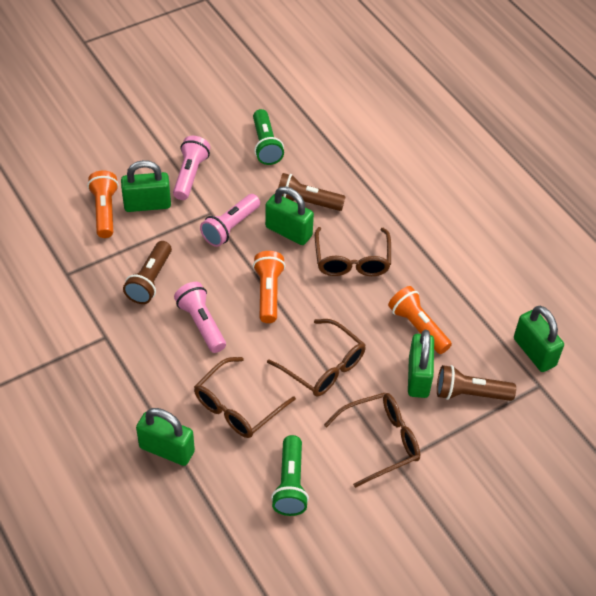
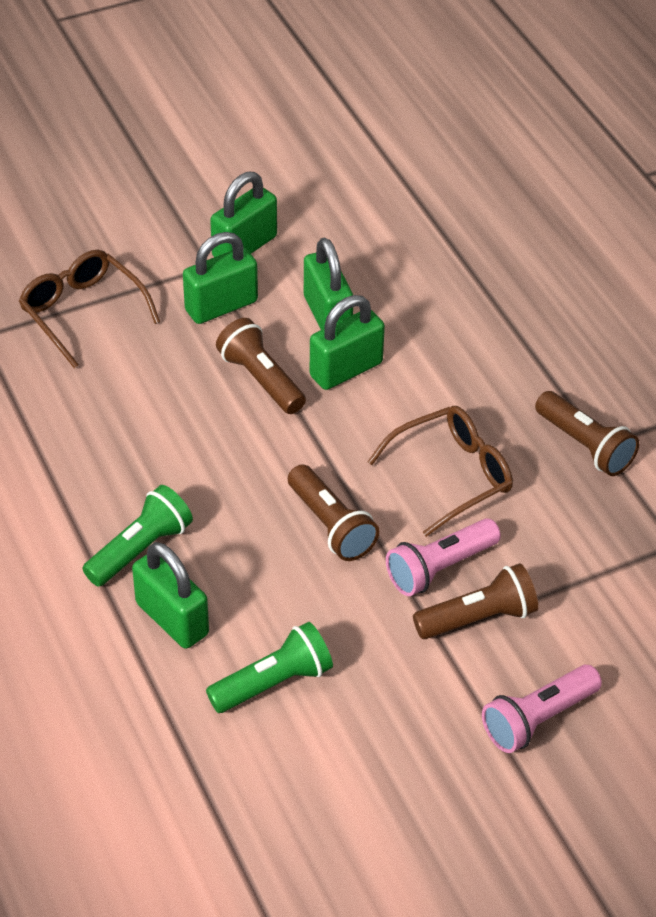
brown flashlight: [123,241,172,304] [278,173,345,211] [437,365,516,401] = 3 -> [216,318,306,414] [288,465,379,561] [413,563,538,639] [535,391,639,476] = 4
brown glasses: [194,357,296,438] [267,319,366,397] [315,227,391,276] [324,393,420,488] = 4 -> [19,250,160,368] [367,406,513,537] = 2
orange flashlight: [87,171,119,238] [253,251,285,323] [388,286,452,354] = 3 -> none = 0
pink flashlight: [173,136,210,200] [174,282,226,353] [200,194,260,247] = 3 -> [386,518,501,596] [482,665,602,753] = 2

